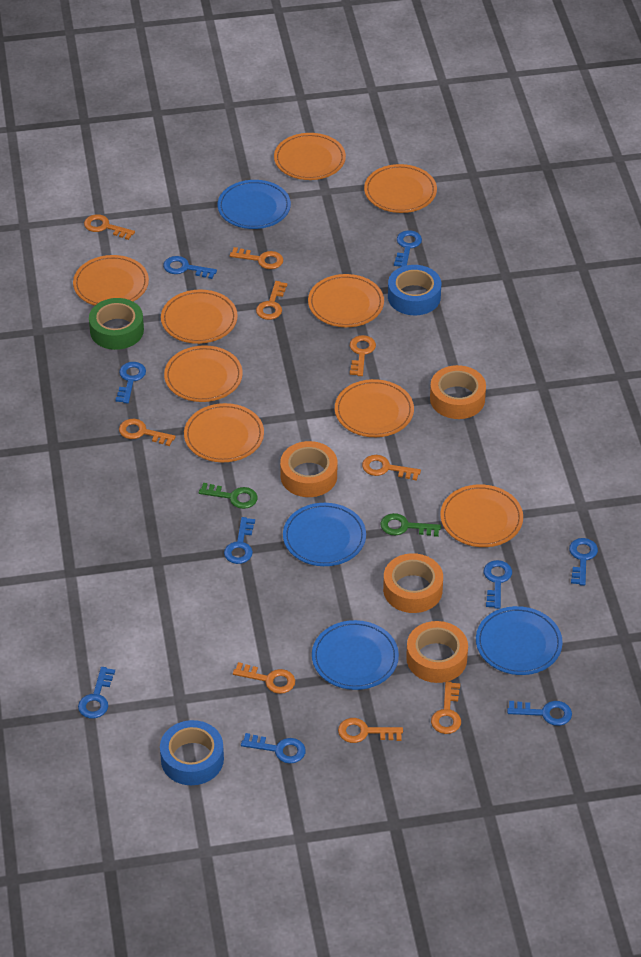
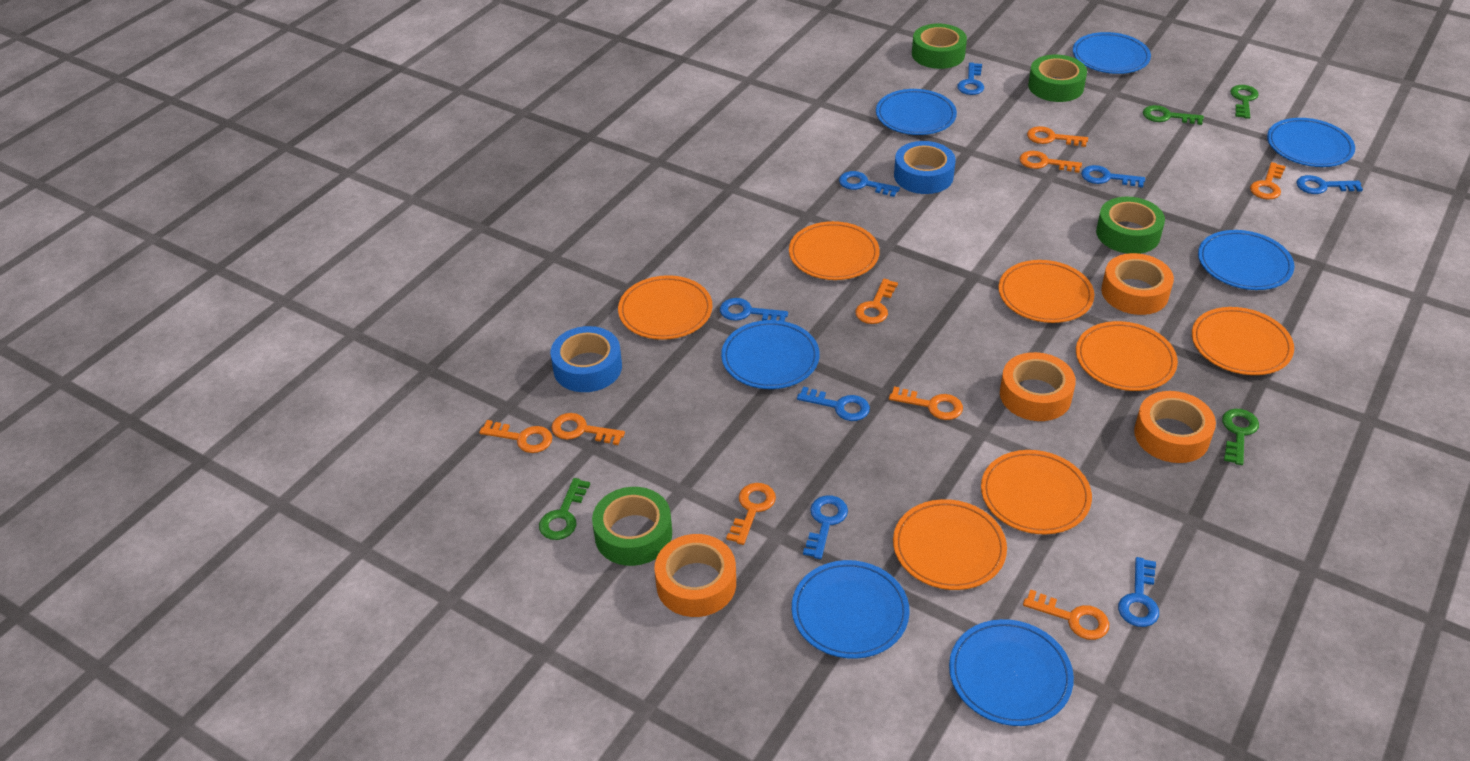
blue key: [78,667,115,718] [115,362,146,403] [163,256,217,279] [224,517,255,564] [241,733,306,764] [394,230,422,267] [484,560,512,609] [507,701,572,726] [569,538,598,586] = 9 -> [720,298,788,321] [797,386,870,421] [803,495,848,559] [839,171,900,197] [957,63,984,95] [1081,165,1145,187] [1118,557,1159,627] [1297,175,1363,194] = 8
blue plate: [217,180,291,229] [283,503,366,566] [312,620,399,690] [476,606,563,675] = 4 -> [721,320,820,389] [792,560,910,659] [876,89,957,135] [949,619,1074,726] [1073,32,1151,74] [1198,230,1294,290] [1267,118,1355,167] = 7
green key: [199,483,258,509] [380,513,441,537] = 2 -> [539,478,590,540] [1143,105,1204,125] [1222,409,1259,465] [1230,85,1259,119] = 4
green tape: [89,298,144,350] = 1 -> [592,487,672,566] [912,23,967,69] [1028,55,1087,102] [1096,197,1165,254] = 4
orange plate: [73,255,149,306] [161,290,238,344] [164,345,243,402] [184,403,264,462] [274,133,346,180] [308,274,384,327] [335,379,414,437] [364,164,437,213] [440,484,523,547] = 9 -> [618,275,712,340] [789,221,880,280] [893,499,1007,590] [981,450,1092,534] [998,260,1094,323] [1076,321,1178,391] [1192,307,1294,375] = 7

